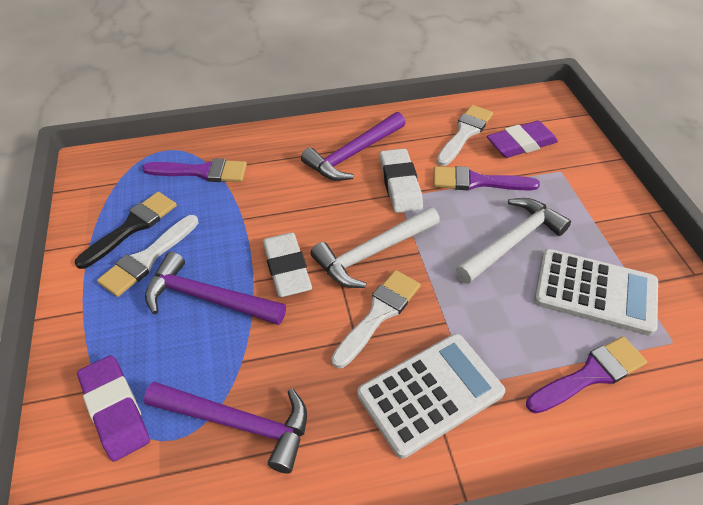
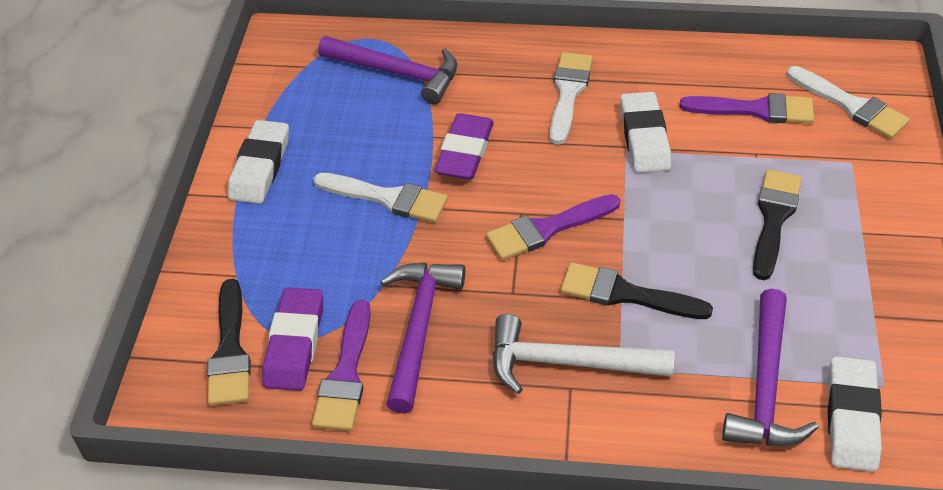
black brush: [75,192,177,269] = 1 -> [207,279,251,406] [561,262,713,319] [753,169,802,280] = 3
white calculator: [357,334,505,459] [534,249,658,336] = 2 -> none = 0
white eraser: [263,232,312,297] [380,148,423,213] = 2 -> [228,120,289,204] [620,92,671,173] [828,356,882,472] = 3
white hammer: [311,207,440,288] [455,198,571,284] = 2 -> [492,314,674,394] = 1

